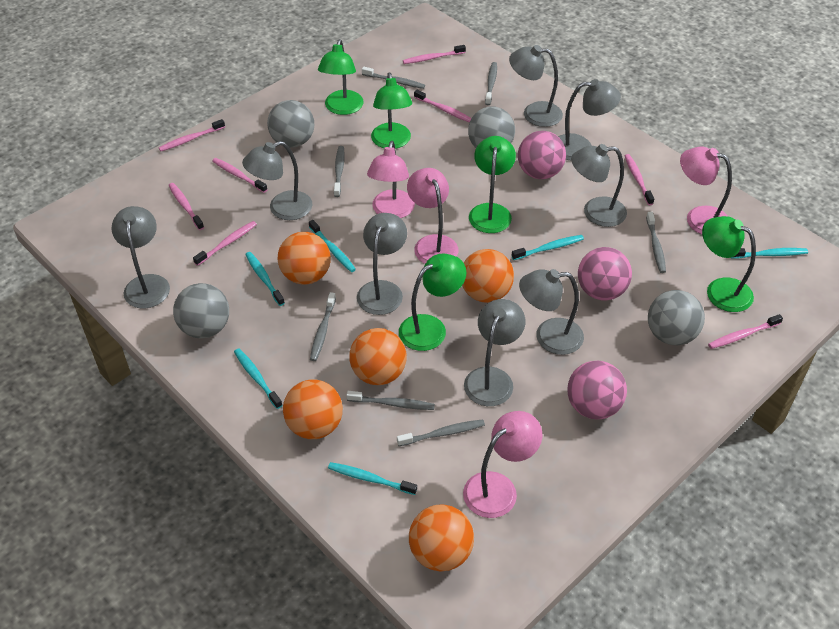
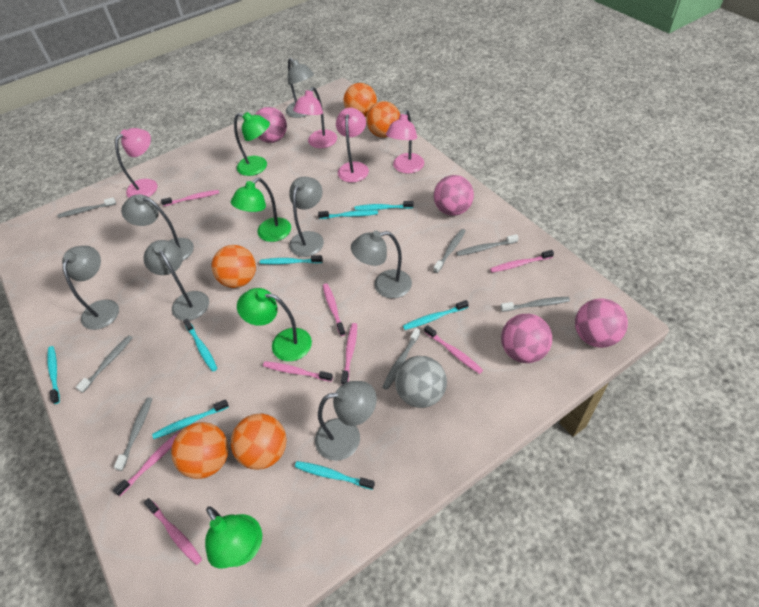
green lamp: [318,39,364,115] [371,73,412,149] [399,253,466,351] [469,136,516,233] [702,216,756,312] = 5 -> [205,506,262,569] [231,178,291,242] [234,112,270,176] [237,288,312,361] = 4
grey ball: [173,283,229,339] [267,100,314,148] [468,107,515,148] [648,290,705,345] = 4 -> [395,356,447,408] = 1
grey lamp: [112,206,170,308] [242,141,312,220] [357,213,407,315] [464,299,525,406] [509,45,563,127] [519,269,584,355] [558,79,621,160] [571,144,627,227] = 8 -> [62,246,119,330] [121,194,194,260] [143,240,209,321] [286,58,314,118] [289,177,324,257] [315,381,377,461] [351,231,412,298] = 7
pink ball: [518,131,566,179] [567,361,627,419] [578,247,632,301] = 3 -> [255,107,287,143] [434,175,474,216] [501,314,552,363] [575,298,628,348] = 4
turquoise toothbrush: [234,348,283,409] [245,252,285,306] [309,220,356,272] [328,462,417,495] [512,235,584,260] [731,248,808,259] = 6 -> [47,346,60,404] [152,399,229,439] [183,319,217,371] [260,255,323,264] [295,461,375,490] [318,210,378,219] [355,201,414,210] [403,300,469,330] = 8

